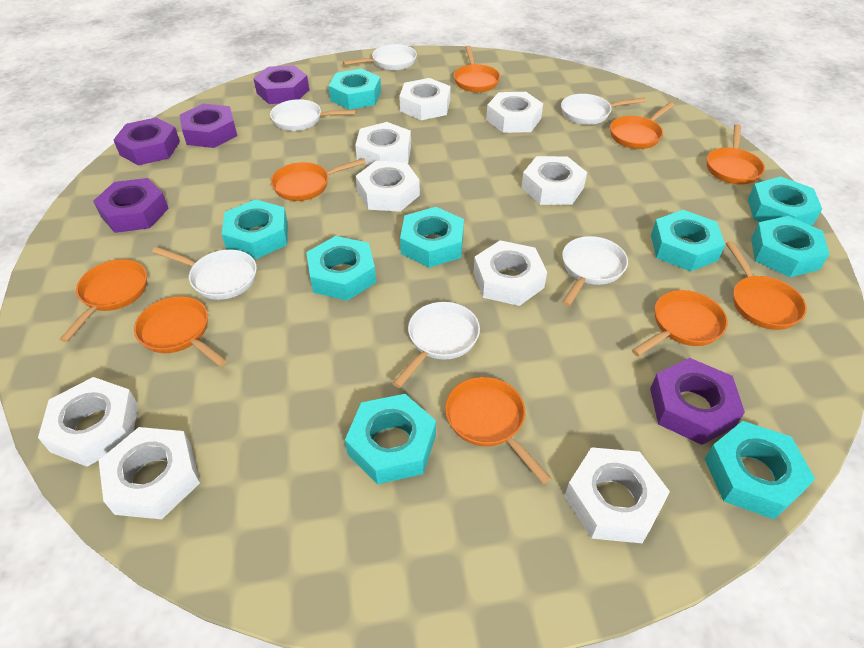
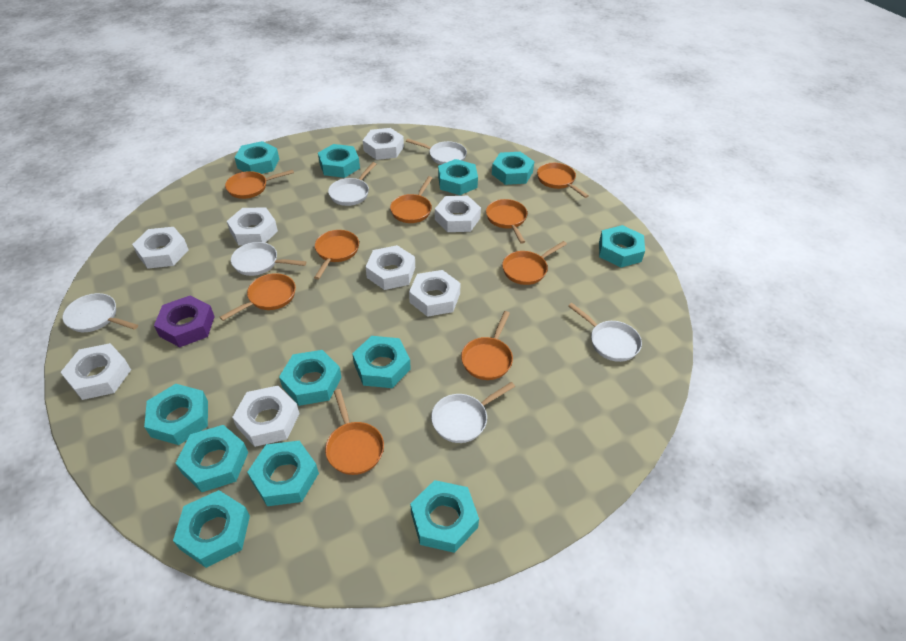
purple nut: [93,178,169,233] [114,118,180,165] [180,103,237,148] [253,65,309,104] [650,358,745,445] = 5 -> [154,296,215,347] = 1
turquoise nut: [222,199,288,259] [306,236,376,301] [328,69,381,110] [345,394,436,484] [400,207,464,268] [651,210,725,271] [705,421,815,519] [748,176,822,225] [751,216,829,277] = 9 -> [144,384,208,445] [173,490,250,568] [175,425,248,492] [234,141,279,174] [247,441,319,506] [279,350,342,406] [318,144,360,178] [352,336,411,388] [410,480,479,553] [438,159,478,195] [492,152,534,185] [599,225,645,268] = 12
white nut: [38,377,138,467] [99,427,200,519] [355,122,411,166] [356,161,420,212] [399,78,451,120] [473,240,547,306] [486,92,543,133] [521,156,587,205] [565,447,670,543] = 9 -> [60,343,131,400] [132,227,188,269] [227,207,278,246] [232,386,300,447] [363,128,404,160] [366,245,415,290] [409,270,461,317] [435,196,481,232] = 8

